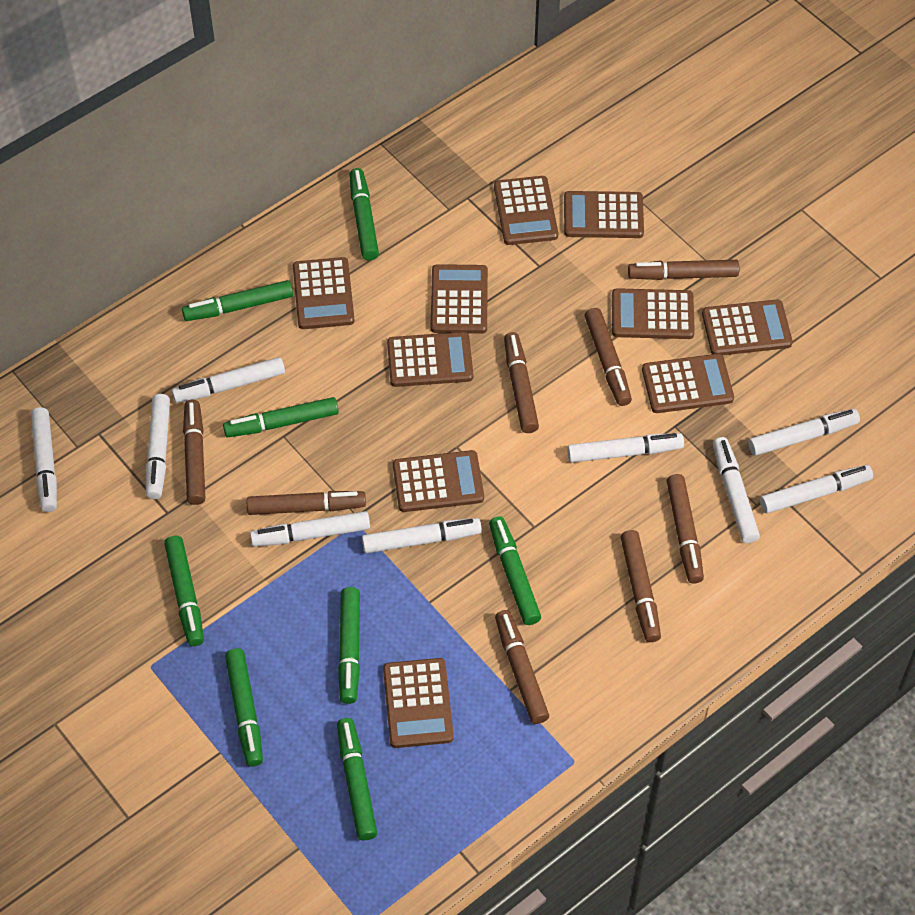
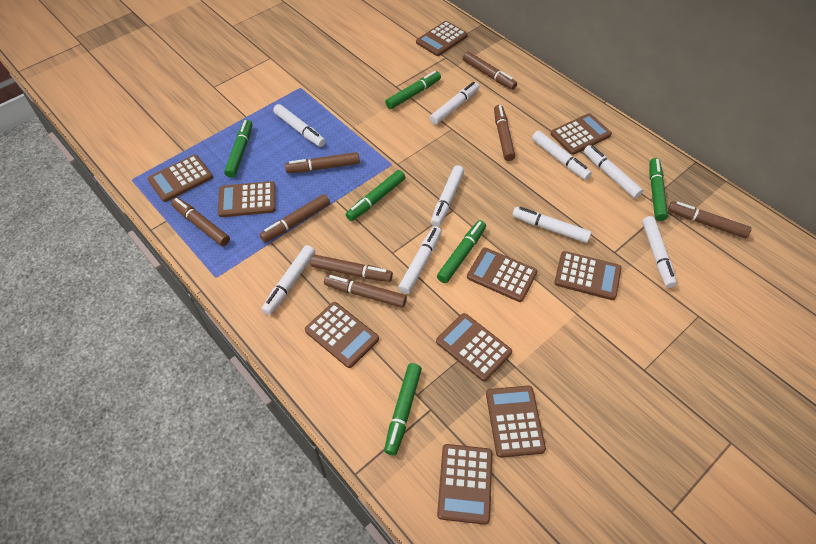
green marker: [164,536,204,646] [182,280,293,321] [223,397,339,437] [225,648,263,767] [337,718,377,840] [338,587,360,704] [349,168,379,260] [489,516,541,625] = 8 -> [224,120,253,178] [346,170,405,221] [384,363,422,456] [385,71,441,109] [437,220,486,283] [650,158,668,221] = 6

